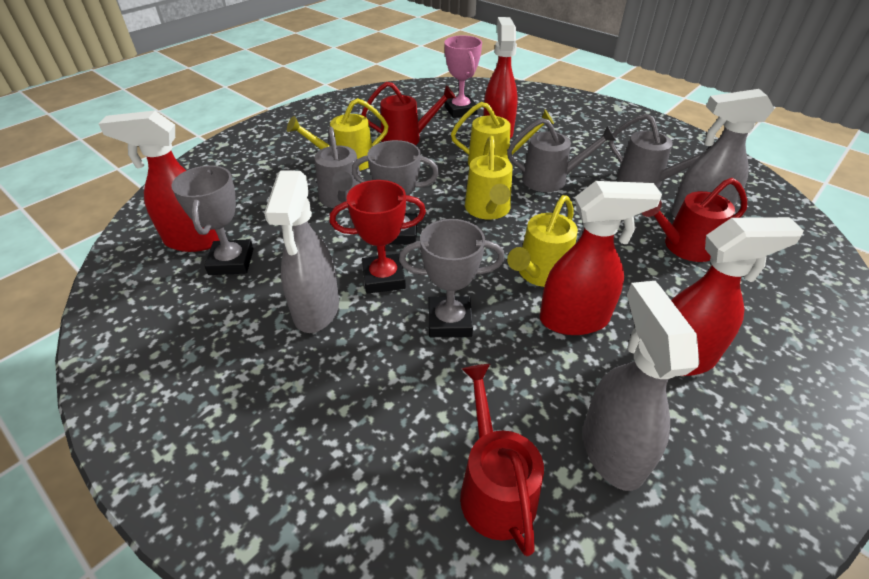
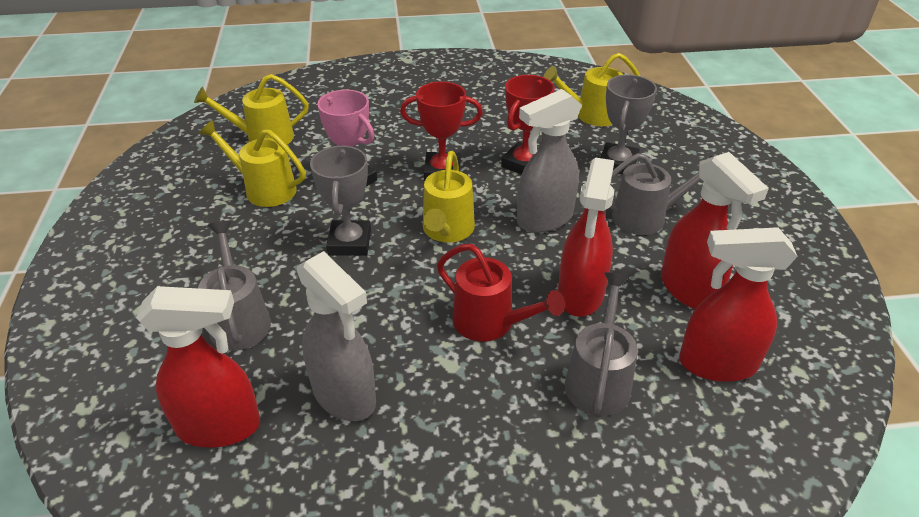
grey spray bottle: [264,170,339,333] [583,281,699,491] [671,89,774,218] = 3 -> [297,251,376,421] [517,89,582,233] = 2
grey trophy: [171,165,254,275] [352,140,439,245] [399,219,505,337] = 3 -> [310,145,371,256] [600,75,657,175] = 2
red trophy: [330,180,426,294] = 1 -> [400,82,483,181] [501,75,555,174] = 2
red watering can: [361,82,456,145] [460,364,544,556] [642,178,747,262] = 3 -> [437,244,565,342] = 1

